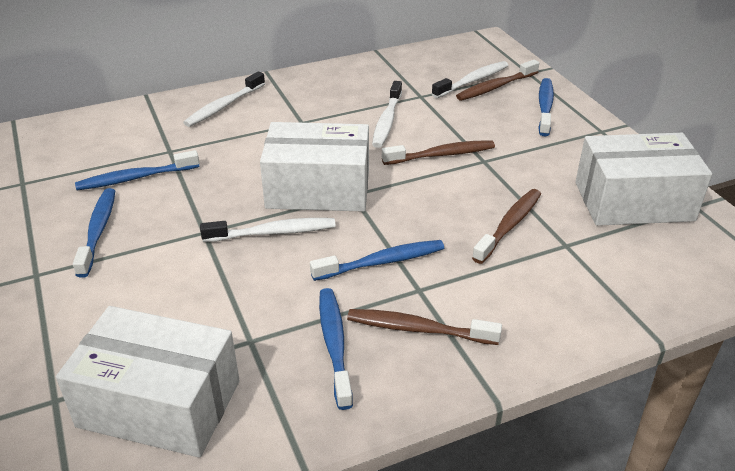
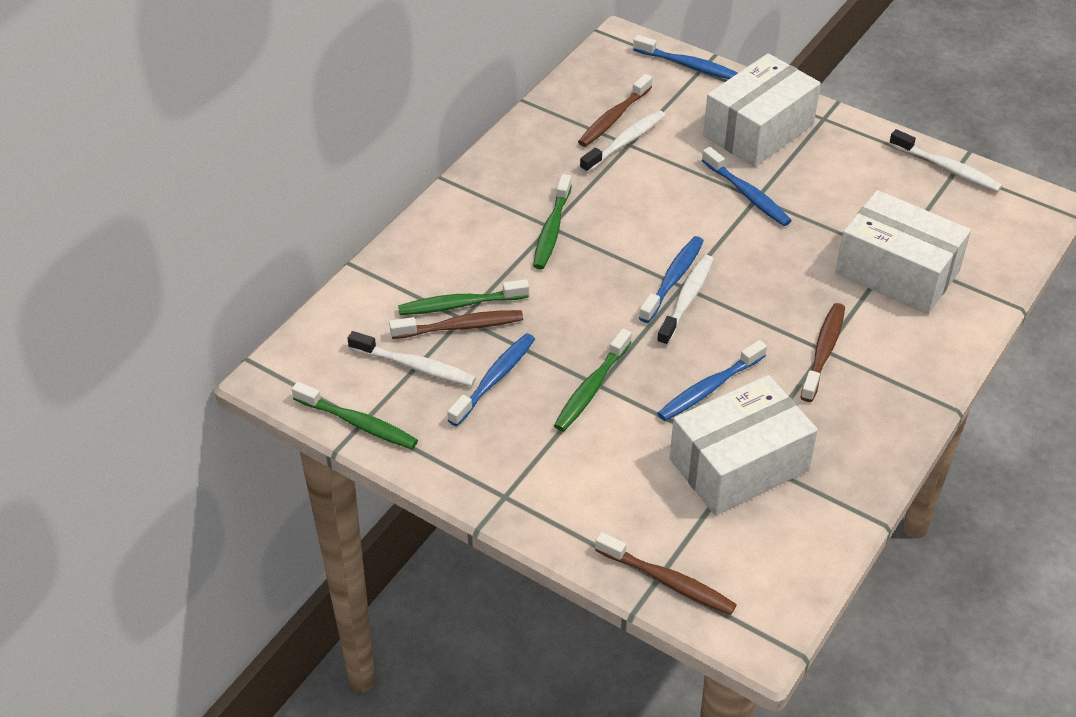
green toothbrush: none = 0 -> [292,382,418,449] [398,279,529,315] [533,174,572,269] [554,329,632,432] = 4

